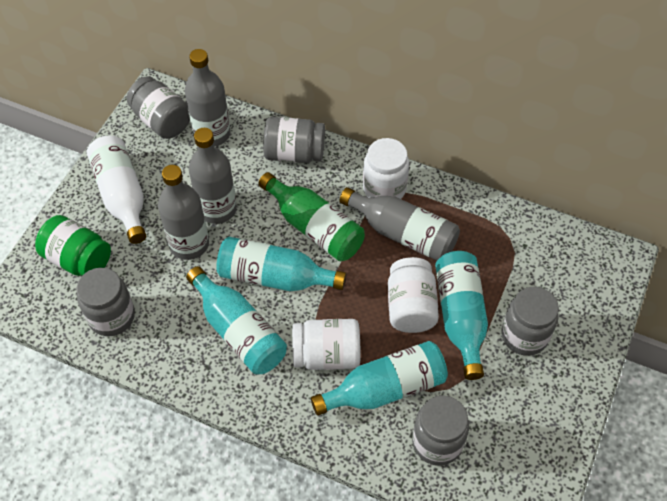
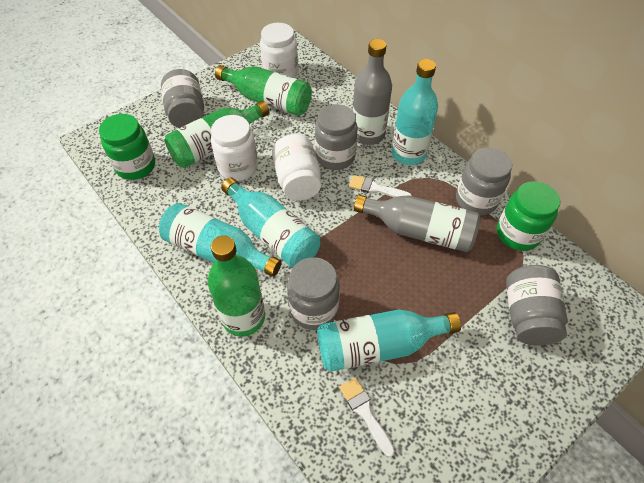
green bottle: [258,172,365,261] = 1 -> [165,101,269,168] [207,235,265,337] [215,65,312,116] = 3
green jar: [35,215,111,276] = 1 -> [99,114,155,180] [497,181,560,251] = 2
grey bottle: [158,165,209,260] [185,49,231,147] [189,128,237,224] [339,187,460,260] = 4 -> [353,39,392,145] [354,195,481,252] = 2
white bottle: [87,136,146,244] = 1 -> none = 0
white brush: none = 0 -> [339,377,395,457] [349,175,412,197] = 2

